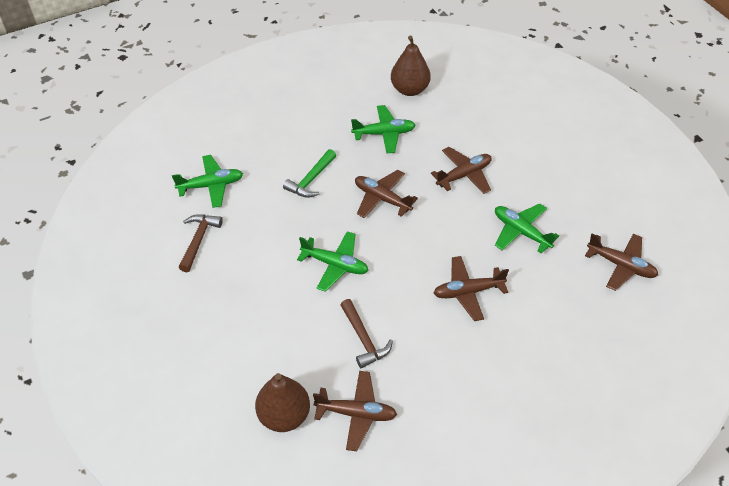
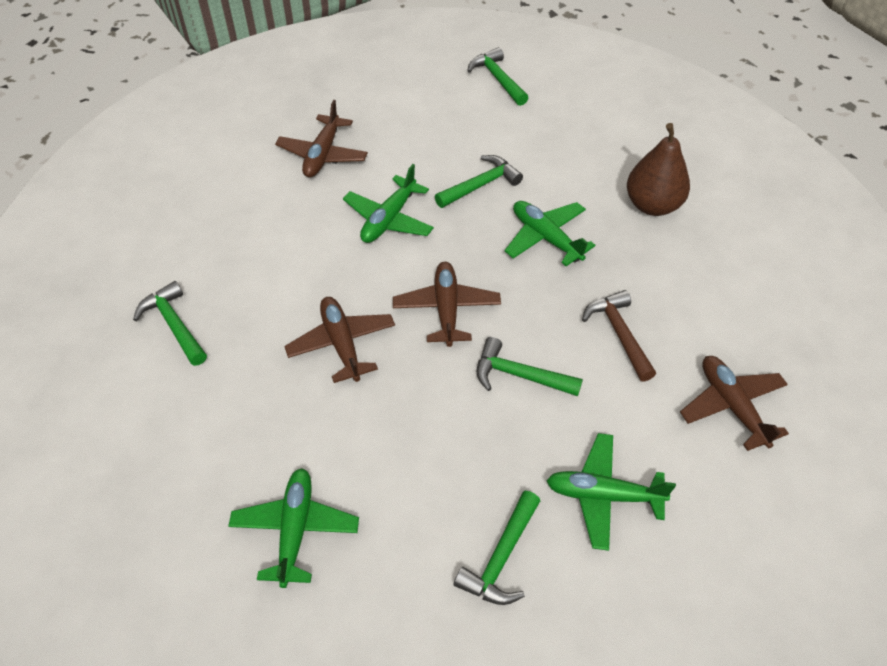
brown hammer: [179,214,223,272] [340,299,393,368] = 2 -> [582,290,656,382] = 1
brown pear: [255,373,310,432] [391,36,431,96] = 2 -> [627,123,690,216] = 1
brown plane: [313,371,397,451] [355,170,418,218] [431,147,491,194] [434,256,509,321] [585,234,658,291] = 5 -> [275,100,368,177] [284,297,395,383] [393,262,501,347] [680,356,789,451] = 4
green hammer: [283,149,336,198] = 1 -> [133,281,207,366] [435,155,523,208] [453,491,540,605] [467,47,528,106] [477,337,583,396] = 5

